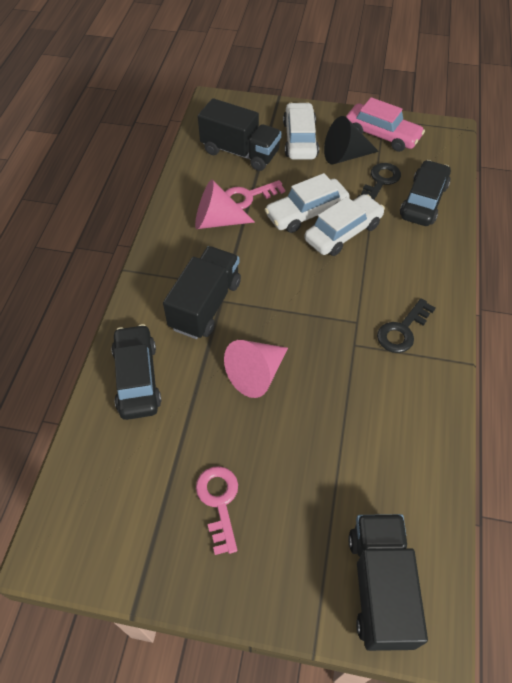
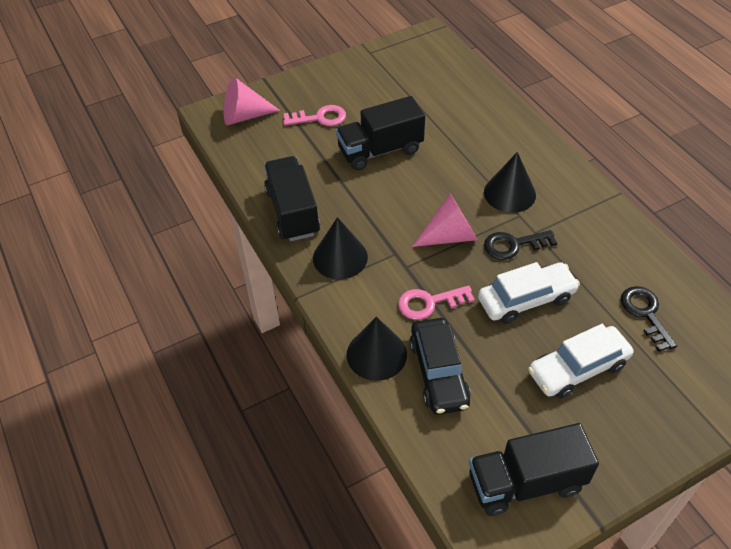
black car: [111,324,161,420] [400,160,451,226] = 2 -> [410,318,471,415] = 1
black cone: [324,116,379,164] = 1 -> [313,217,368,279] [347,317,407,381] [484,152,536,213] = 3
pink car: [346,97,425,152] = 1 -> none = 0
white car: [265,173,350,233] [283,102,319,160] [304,194,385,256] = 3 -> [478,262,580,324] [528,324,633,398] = 2

